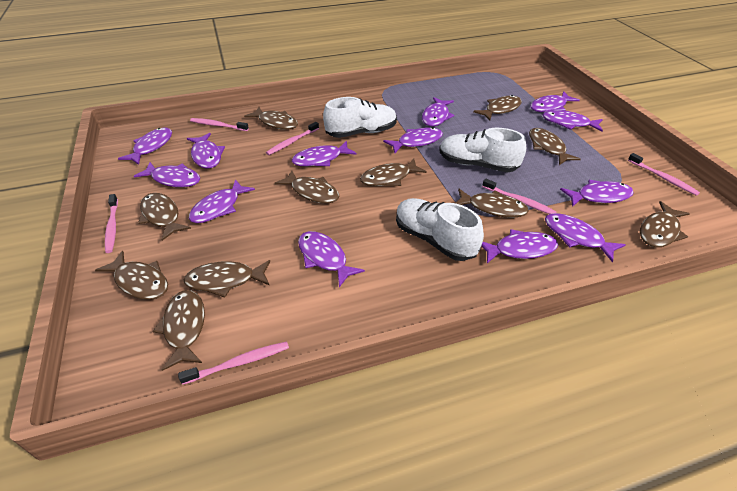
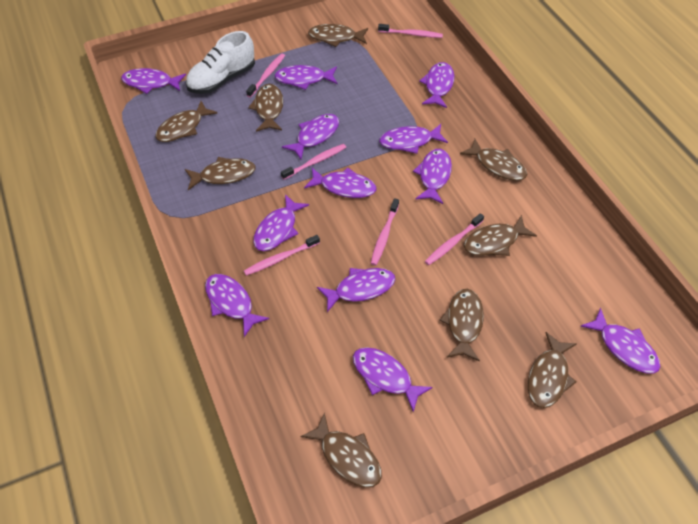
brown fish: [95,251,168,300] [138,193,191,241] [153,290,205,371] [184,260,270,298] [244,107,298,130] [275,170,340,203] [360,158,427,186] [456,189,529,218] [473,95,522,121] [529,128,581,165] [640,201,690,247] = 11 -> [155,101,218,142] [185,157,256,190] [248,84,283,132] [300,412,382,488] [308,24,368,47] [440,289,484,362] [460,139,527,181] [464,215,537,256] [528,332,577,408] = 9
purple fish: [118,128,172,165] [134,162,200,187] [187,133,225,169] [189,179,255,223] [292,141,357,166] [298,231,365,287] [383,127,443,153] [422,97,454,126] [481,229,558,263] [530,91,580,112] [542,110,603,132] [545,213,626,262] [560,180,634,207] = 13 -> [121,68,186,94] [205,274,269,337] [253,194,309,251] [274,65,337,90] [282,114,339,160] [304,167,376,198] [317,268,395,312] [353,347,433,412] [379,124,448,154] [413,149,452,204] [419,62,455,108] [580,308,660,374] = 12
white shoe: [323,97,397,138] [396,198,484,261] [439,128,526,172] = 3 -> [185,31,255,94] = 1

